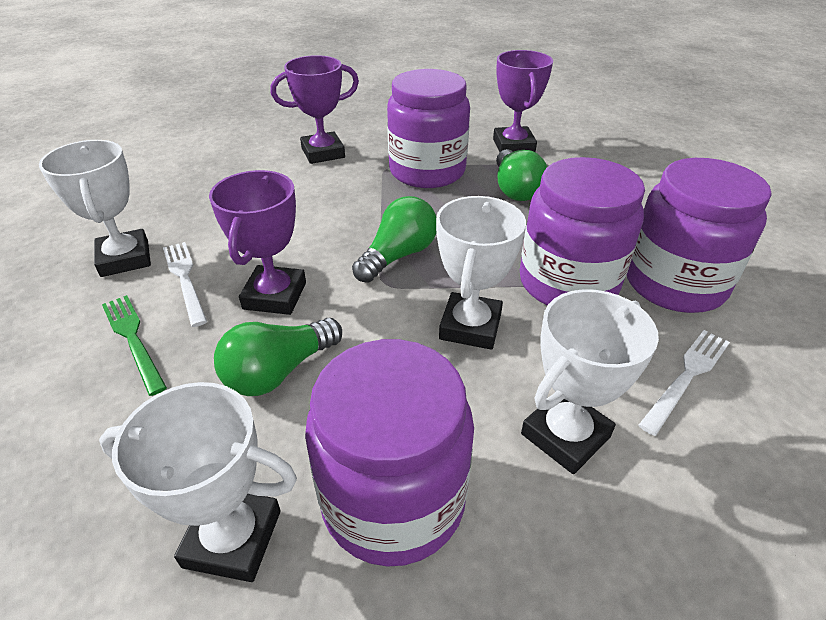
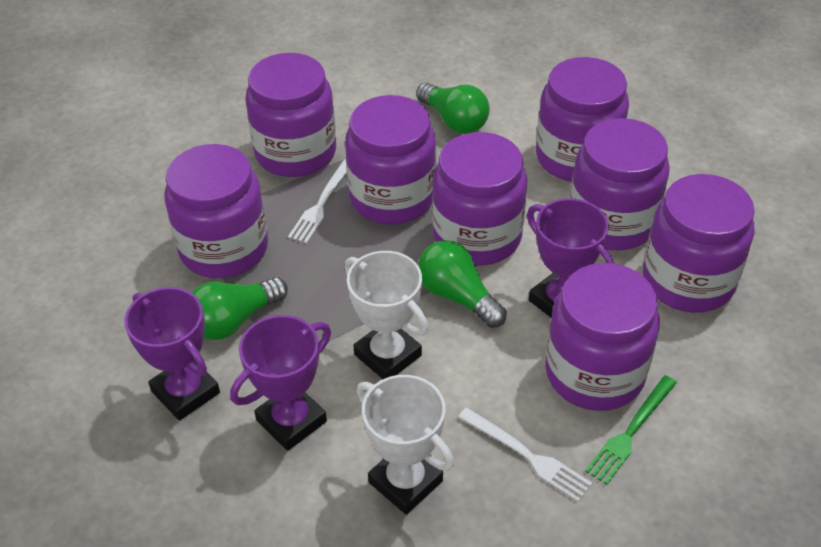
purple jar: [305,339,474,567] [387,69,470,188] [520,157,645,305] [627,158,771,313] = 4 -> [165,144,268,278] [245,53,336,177] [345,95,436,224] [432,132,527,266] [536,57,629,182] [545,263,660,411] [570,118,670,250] [643,174,755,313] = 8
white trophy: [39,140,151,277] [99,382,297,582] [436,196,526,350] [521,289,659,474] = 4 -> [344,251,428,379] [357,375,454,515] = 2

